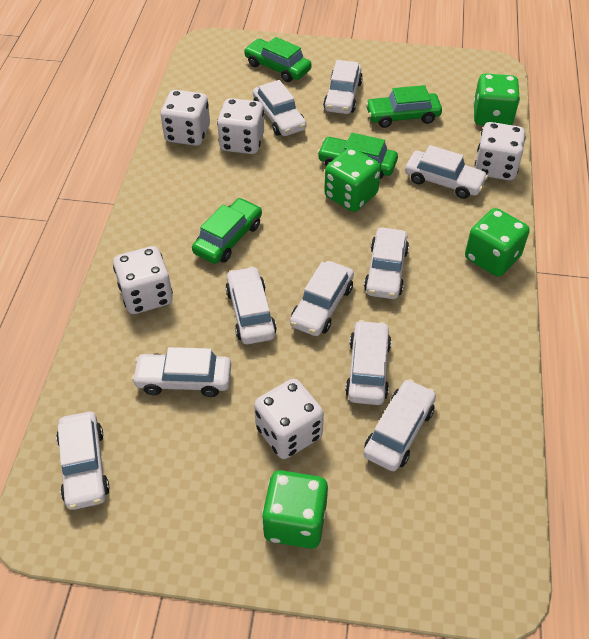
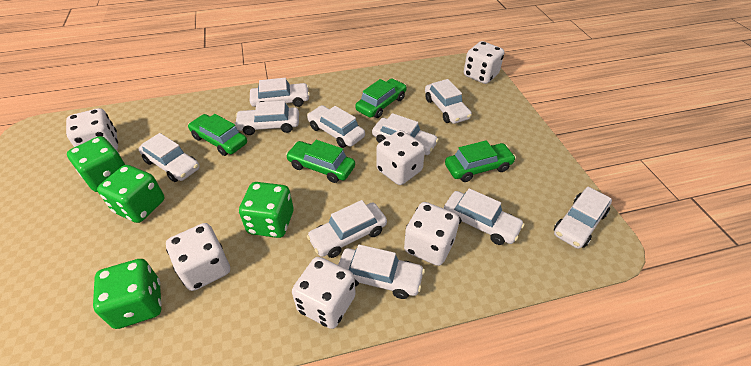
white dice: [113,246,173,314] [161,90,210,146] [217,98,264,154] [254,379,324,459] [475,122,526,180] = 5 -> [66,108,118,150] [166,223,230,291] [292,257,356,329] [376,130,425,185] [404,202,460,266] [464,41,504,84] = 6

